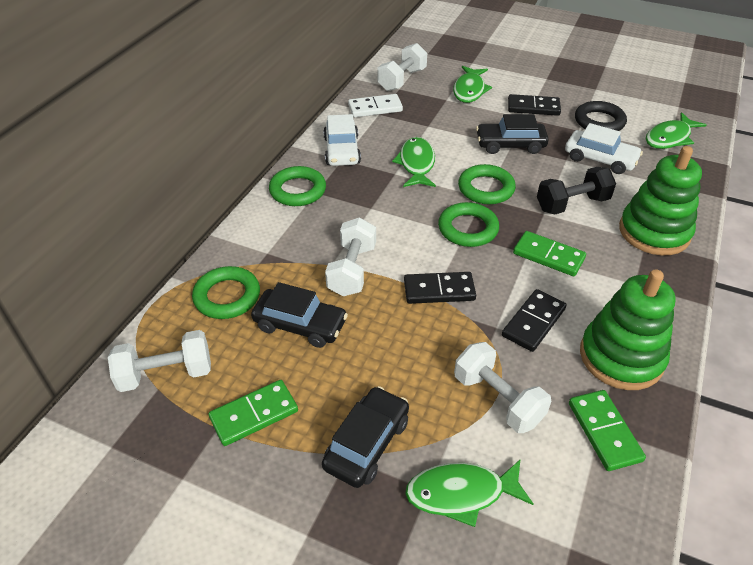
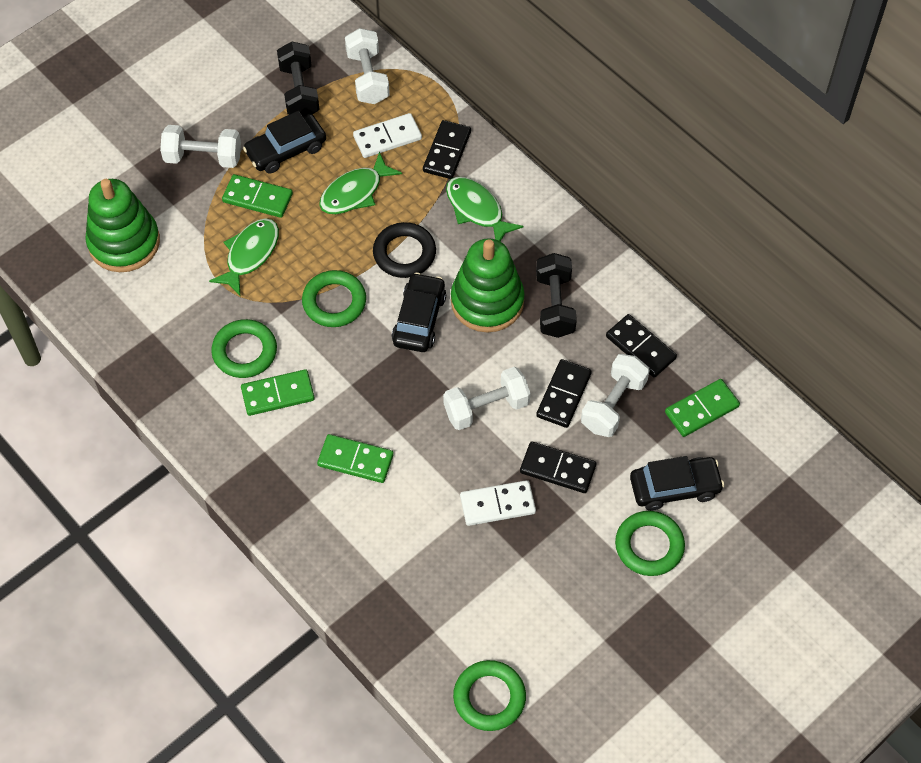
black domino: [404,272,476,304] [502,289,567,352] [508,94,561,116] = 3 -> [423,120,471,179] [520,442,596,493] [536,359,592,428] [606,314,677,378] = 4
black dumbbell: [537,167,616,215] = 1 -> [277,42,320,116] [536,253,577,338] = 2
green domino: [209,380,298,446] [513,231,586,276] [569,390,646,471] = 3 -> [222,174,293,218] [241,369,315,416] [317,434,394,483] [665,379,740,437] = 4
green fish: [392,137,436,187] [405,460,533,527] [453,66,492,103] [646,112,707,149] = 4 -> [209,218,279,296] [319,151,402,214] [446,177,523,241] = 3
white car: [323,114,361,166] [565,123,643,174] = 2 -> none = 0
white domino: [348,94,403,117] = 1 -> [353,113,422,158] [460,480,536,526] = 2

